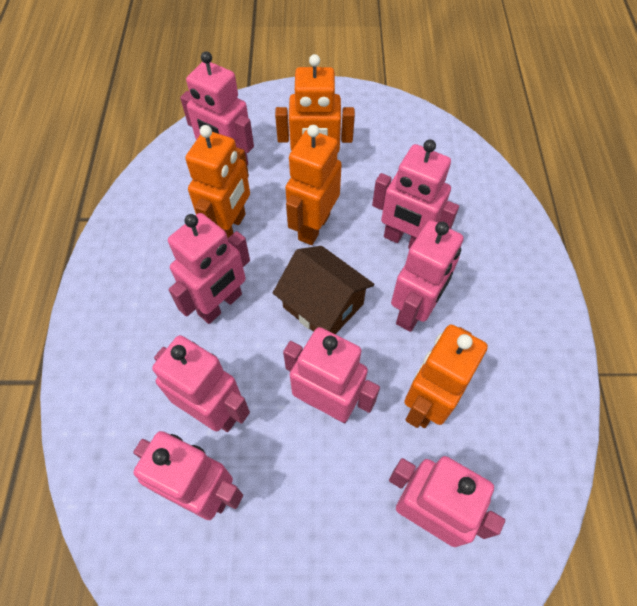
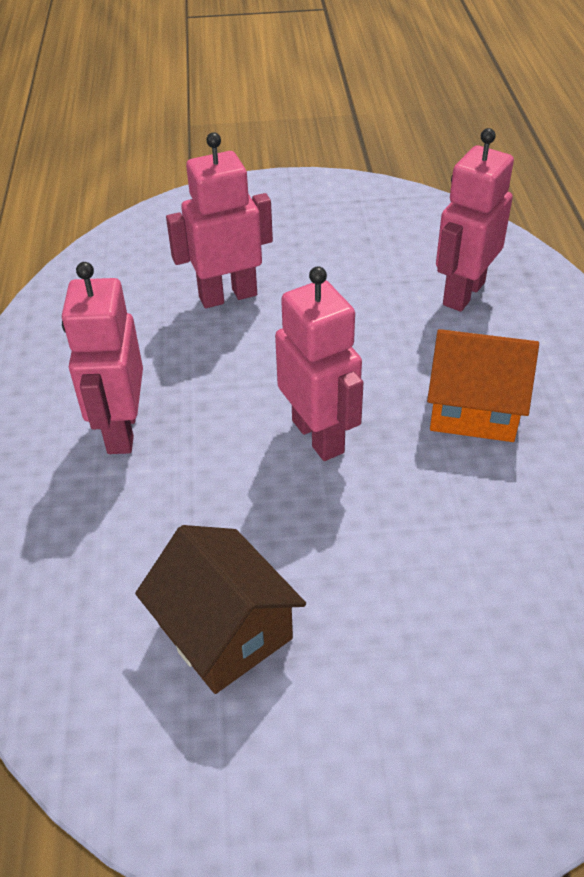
orange house: none = 0 -> [427,329,539,442] = 1
orange robot: [185,125,250,238] [275,54,355,153] [285,125,342,245] [404,324,488,428] = 4 -> none = 0
pink robot: [133,431,243,520] [152,335,250,432] [168,213,250,324] [180,51,254,166] [283,327,380,423] [372,140,459,249] [389,456,505,547] [391,220,464,332] = 8 -> [62,262,143,454] [166,132,273,308] [275,266,363,461] [436,128,514,311] = 4

